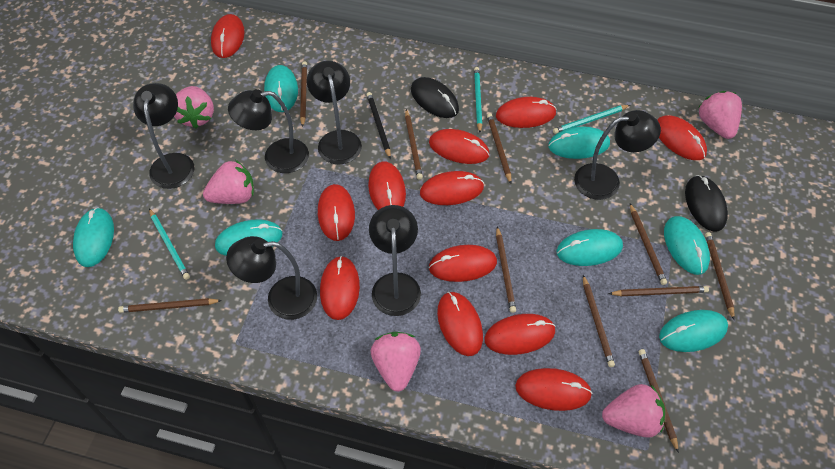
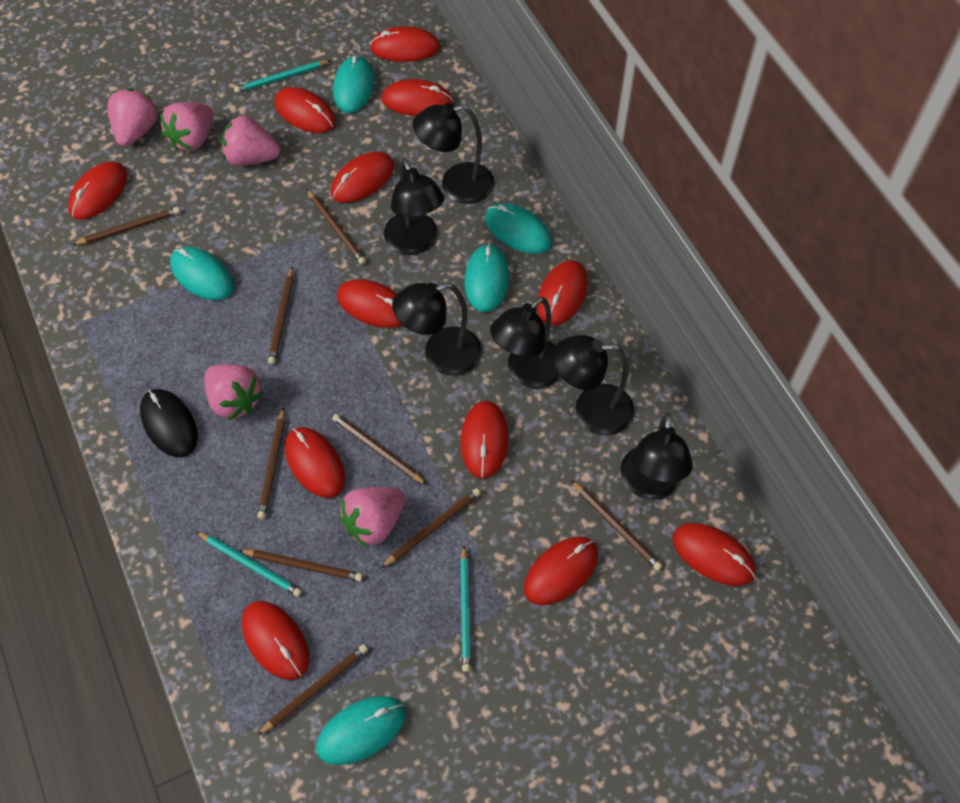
black mouse: [411,77,459,118] [685,175,728,232] = 2 -> [140,389,198,457] = 1
black pencil: [366,92,391,159] = 1 -> none = 0
brown pencil: [118,298,222,313] [300,61,307,127] [405,109,423,180] [487,113,512,184] [496,227,516,313] [583,275,615,367] [608,286,709,296] [630,204,667,285] [639,349,679,453] [705,232,735,319] = 10 -> [72,207,180,245] [239,549,363,581] [257,407,285,519] [257,644,368,736] [268,267,293,364] [307,189,366,265] [332,414,427,485] [381,488,481,568] [571,480,662,571] = 9
turquoise mouse: [73,207,114,267] [215,219,282,256] [264,65,298,112] [548,127,610,159] [557,229,623,266] [659,310,728,352] [664,216,710,275] = 7 -> [170,246,234,300] [316,696,406,765] [333,55,374,113] [465,243,509,312] [485,203,552,254] = 5

